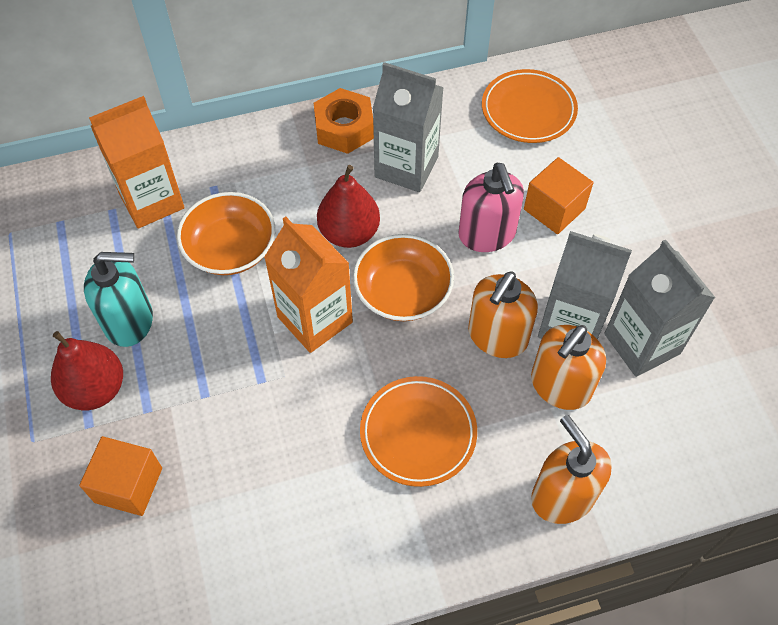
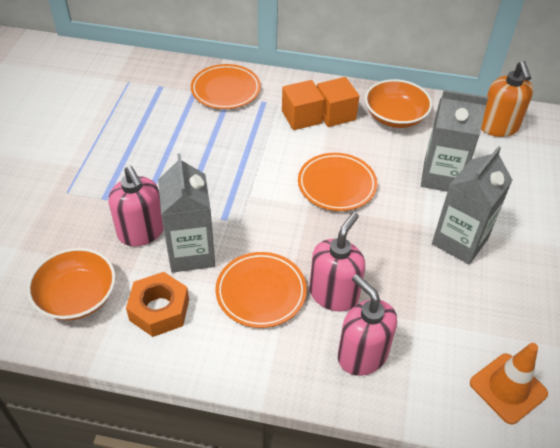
orange carton: [89,96,185,229] [264,216,353,353] = 2 -> none = 0
orange plate: [360,376,477,487] [482,69,578,143] = 2 -> [191,64,261,109] [216,252,307,328] [298,153,377,211] = 3
orange soap dispenser: [468,271,538,358] [531,325,606,410] [531,415,612,524] = 3 -> [481,61,533,137] = 1
orange traffic cone: none = 0 -> [470,343,548,424] = 1
pink soap dispenser: [458,163,524,252] = 1 -> [109,166,164,246] [309,212,365,312] [338,274,397,376] = 3
red pear: [51,331,123,410] [317,165,380,248] = 2 -> none = 0
turquoise soap dispenser: [84,252,153,347] = 1 -> none = 0

